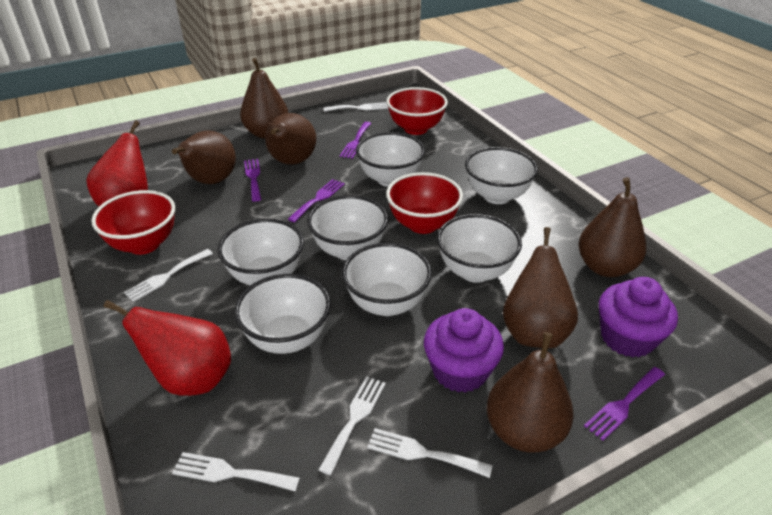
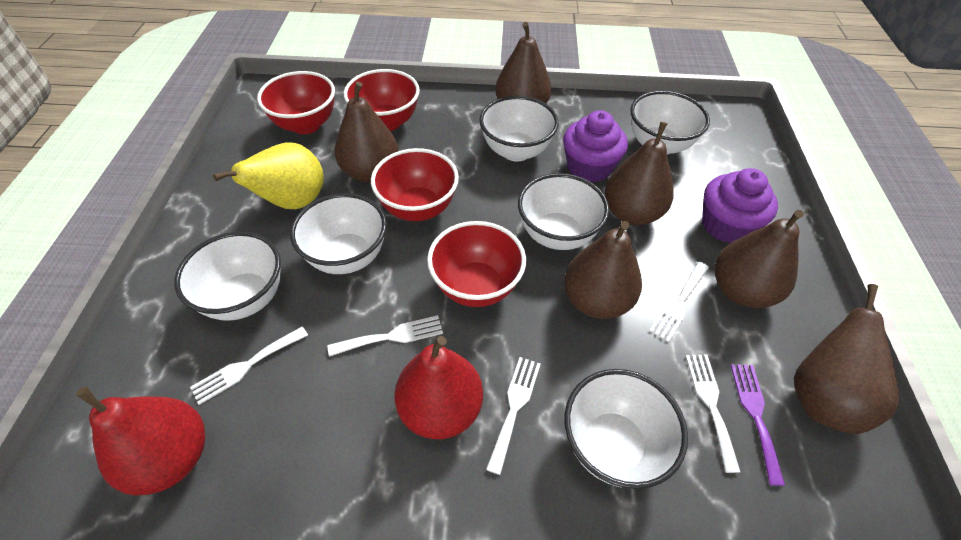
purple fork: [244,159,261,202] [288,179,345,222] [340,122,371,159] [584,367,665,441] = 4 -> [730,364,785,486] = 1
red bowl: [91,190,175,255] [386,172,463,234] [387,87,448,135] = 3 -> [257,71,335,134] [344,69,420,131] [371,148,459,221] [427,221,526,307] = 4
white bowl: [218,219,304,285] [234,274,331,354] [307,195,388,260] [342,243,432,316] [356,132,425,187] [437,214,522,283] [465,147,538,204] = 7 -> [174,232,281,321] [290,193,387,274] [479,96,559,162] [518,173,609,250] [564,369,688,489] [630,91,710,155] = 6
yellow pear: none = 0 -> [213,143,324,209] = 1

